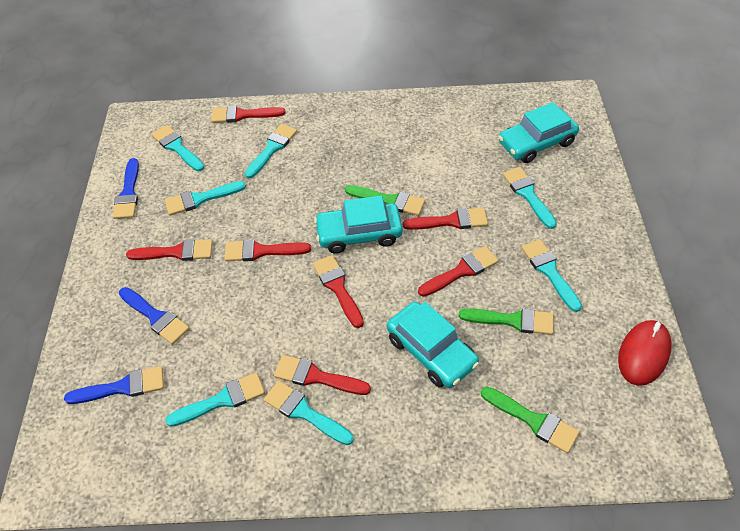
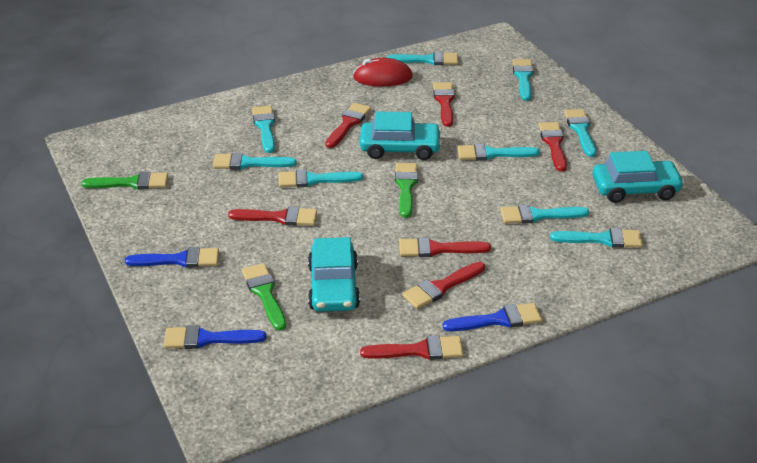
turquoise brush: [152,125,204,171] [165,181,246,216] [165,372,265,427] [245,124,297,179] [264,381,354,445] [502,167,557,229] [521,239,582,312] = 7 -> [213,153,297,170] [252,106,275,153] [279,169,363,187] [386,52,458,65] [458,144,540,160] [500,204,589,224] [513,59,534,101] [550,228,643,248] [564,109,596,157] = 9

